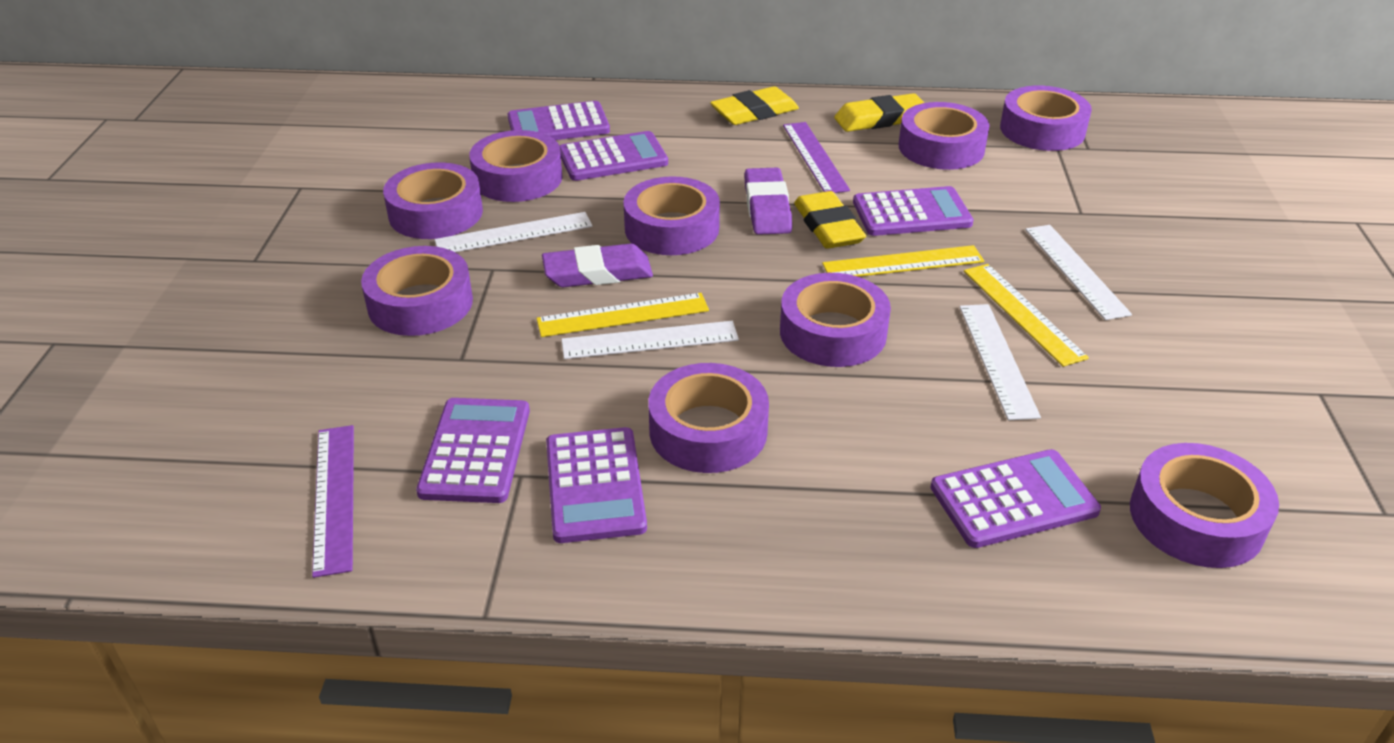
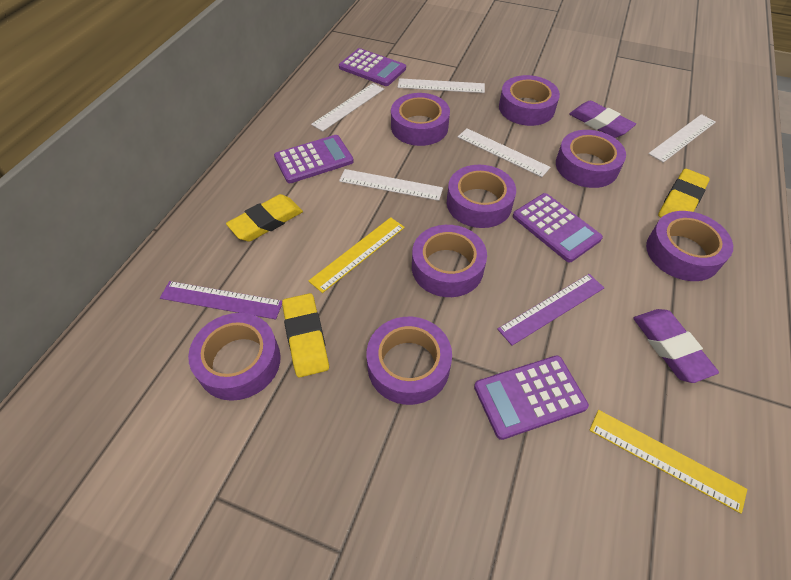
purple calculator: [416,398,530,503] [508,101,610,140] [546,427,647,543] [560,131,668,181] [853,186,974,236] [930,449,1101,548] = 6 -> [274,135,354,183] [339,48,406,86] [474,355,589,440] [513,193,603,262] = 4
purple tape: [361,246,473,336] [383,163,483,239] [469,130,562,202] [623,176,720,255] [649,363,769,473] [780,273,891,367] [898,102,990,170] [1000,86,1092,151] [1130,443,1279,568] = 9 -> [188,313,281,401] [367,317,452,405] [391,93,450,146] [412,225,487,297] [447,165,516,228] [499,75,560,126] [556,130,626,188] [646,211,733,281] = 8
white ruler: [435,212,592,252] [561,321,739,359] [960,304,1041,420] [1025,225,1132,320] = 4 -> [311,83,384,131] [339,169,443,201] [398,78,485,93] [458,128,551,177] [648,114,716,163] = 5
yellow ruler: [536,293,709,337] [822,245,984,277] [964,264,1089,367] = 3 -> [309,217,405,293] [589,410,747,514] = 2

